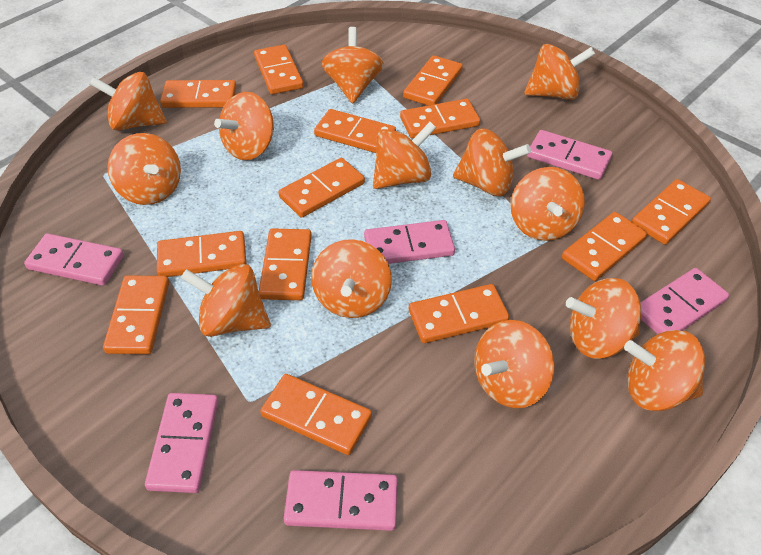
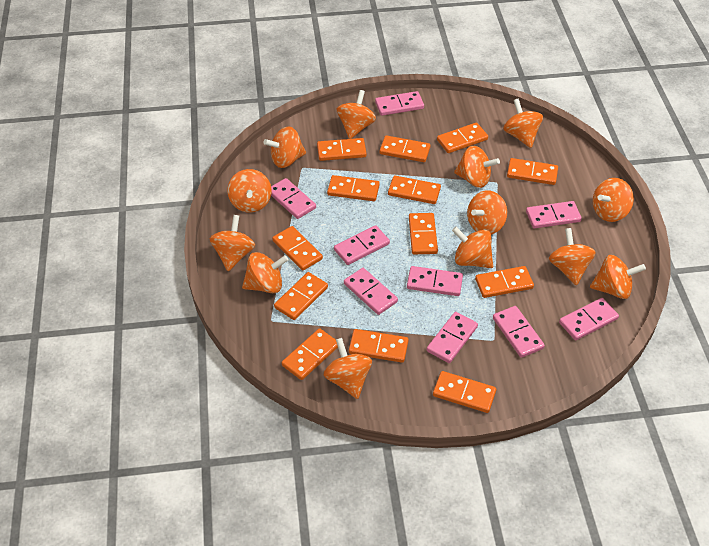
pink domino: [24,233,124,286] [145,393,219,493] [284,470,398,531] [364,220,455,264] [527,130,612,180] [640,268,729,334] = 6 -> [271,178,316,219] [334,225,390,265] [344,268,398,315] [375,91,424,116] [407,266,463,296] [427,312,478,363] [493,306,545,358] [526,201,582,228] [559,298,619,340] = 9

